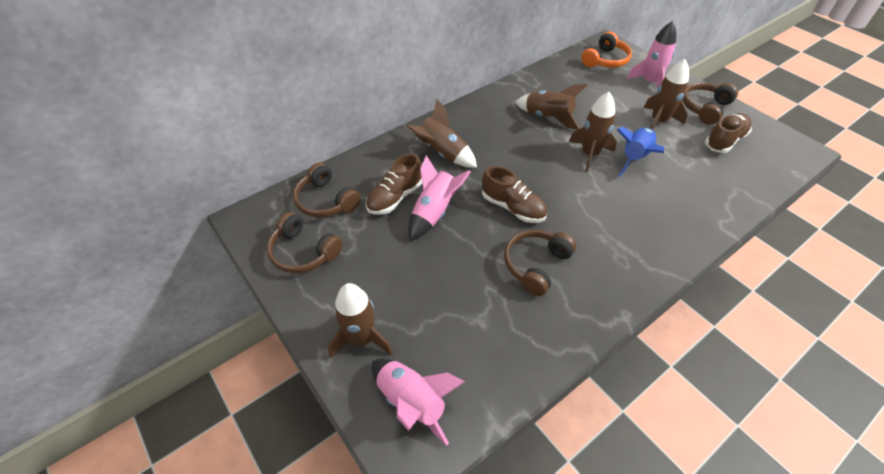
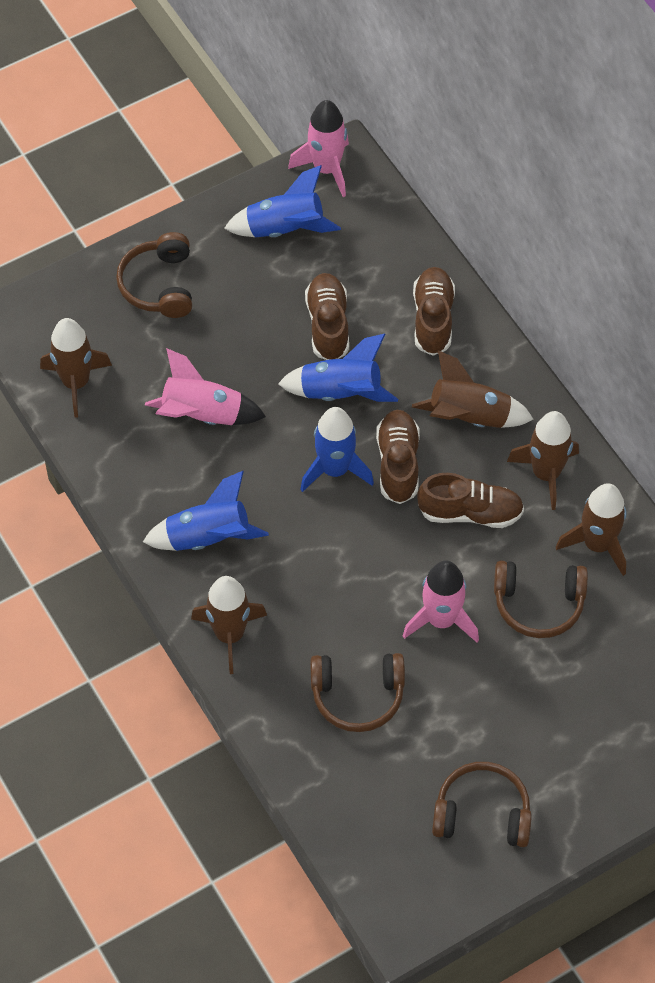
blue rocket: [617,127,664,177] = 1 -> [143,471,269,551] [224,165,341,237] [278,334,398,402] [300,407,374,492] = 4
brown shoe: [366,154,422,214] [482,166,547,223] [705,113,752,153] = 3 -> [305,273,349,360] [376,410,420,504] [413,267,455,356] [417,473,524,528] = 4
orange headphones: [581,32,632,67] = 1 -> none = 0

